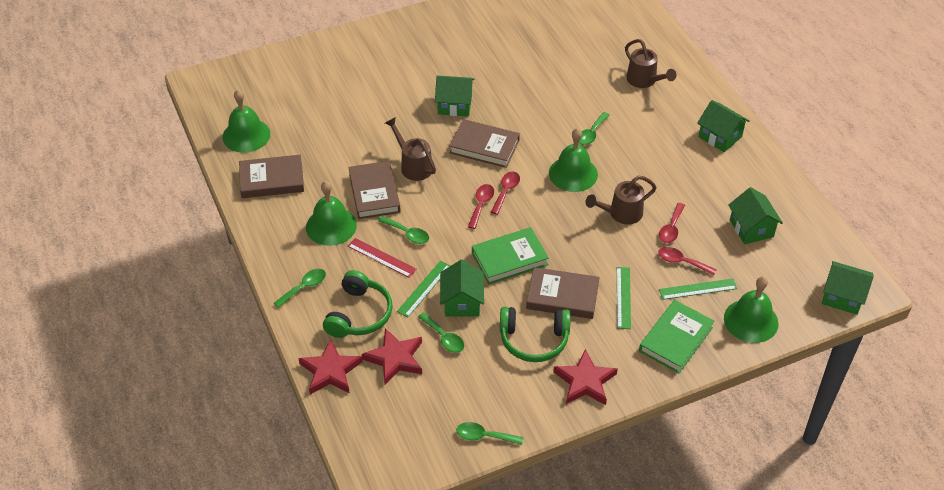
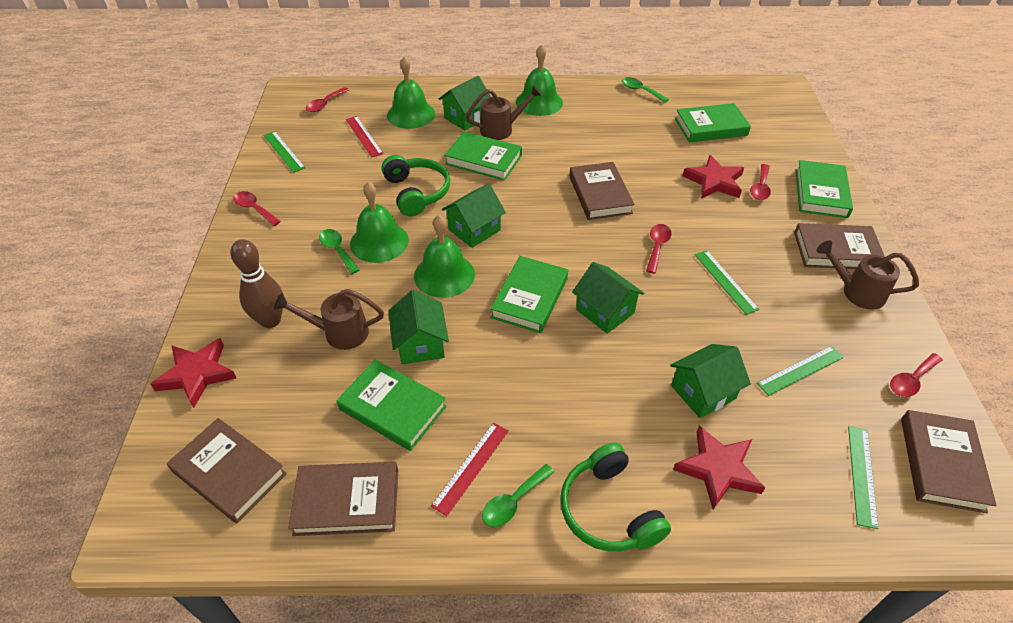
brown book: [239,155,304,198] [348,161,401,219] [449,119,520,168] [526,267,599,319] = 4 -> [167,418,287,523] [288,462,398,536] [569,162,635,220] [794,223,885,269] [901,410,997,513] = 5
brown bowling pin: none = 0 -> [230,239,283,328] = 1
green book: [472,227,549,284] [639,300,714,373] = 2 -> [337,360,447,451] [444,131,522,181] [490,256,568,333] [675,103,751,142] [795,160,853,218] = 5
green ruler: [397,261,450,317] [617,267,631,329] [659,278,737,300] = 3 -> [263,131,305,173] [695,250,759,315] [757,346,844,396] [848,426,879,529] = 4
green spoon: [274,269,326,308] [378,216,429,244] [418,312,464,353] [457,422,524,445] [579,112,610,145] = 5 -> [319,229,359,274] [482,464,554,527] [622,77,669,103] = 3
red ruler: [348,238,417,278] = 1 -> [346,116,383,158] [431,422,509,516] = 2
red spoon: [468,184,494,229] [491,171,520,215] [658,247,717,275] [659,203,685,243] = 4 -> [233,191,281,226] [306,87,349,112] [646,224,672,274] [750,164,771,200] [890,353,943,397] = 5

